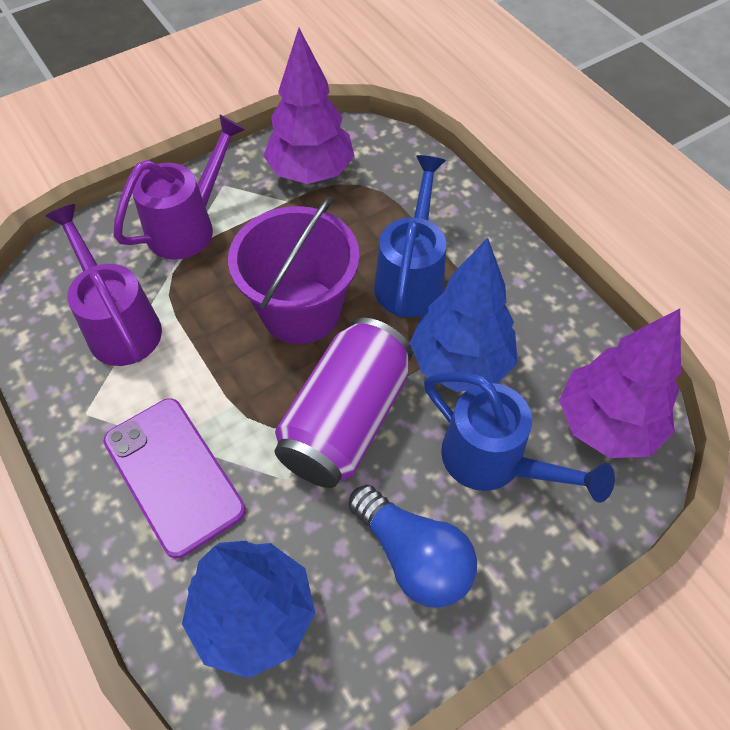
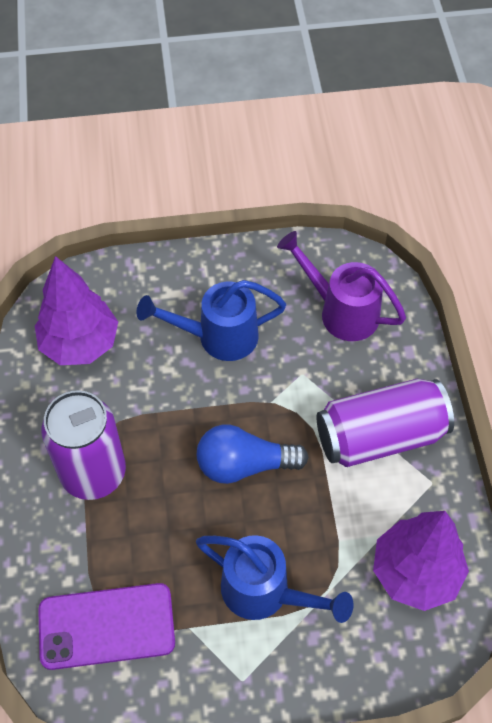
blue tree: [182,540,315,678] [410,238,518,392] = 2 -> none = 0
purple bucket: [228,197,360,344] = 1 -> none = 0
purple can: [275,318,412,488] = 1 -> [41,390,126,500] [316,379,454,467] = 2
purple watering can: [45,204,162,366] [113,114,246,260] = 2 -> [277,231,406,341] = 1

